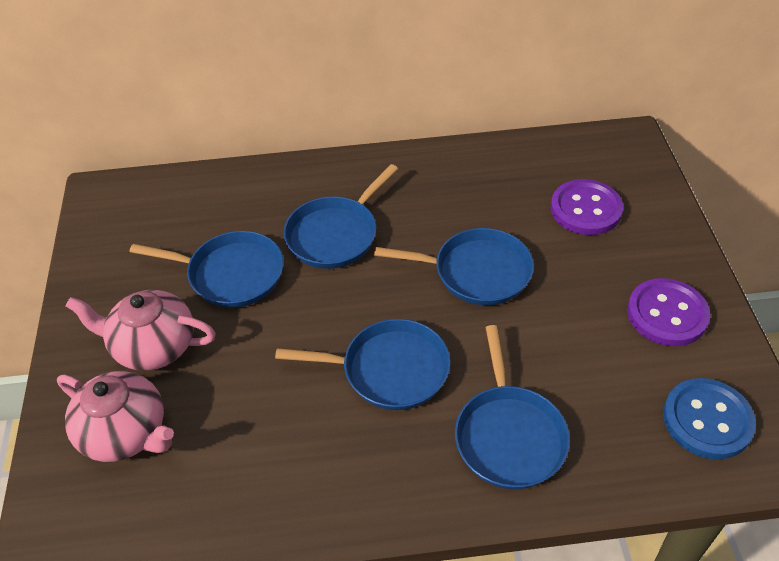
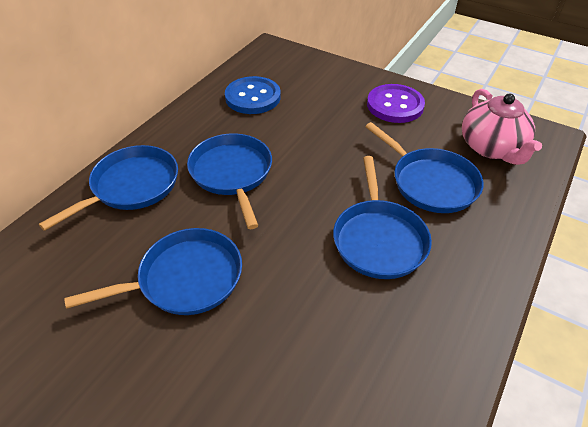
pink teapot: [57,371,174,462] [66,290,216,371] = 2 -> [462,89,542,165] = 1
purple button: [550,179,623,235] [627,278,710,346] = 2 -> [367,84,425,123] = 1

